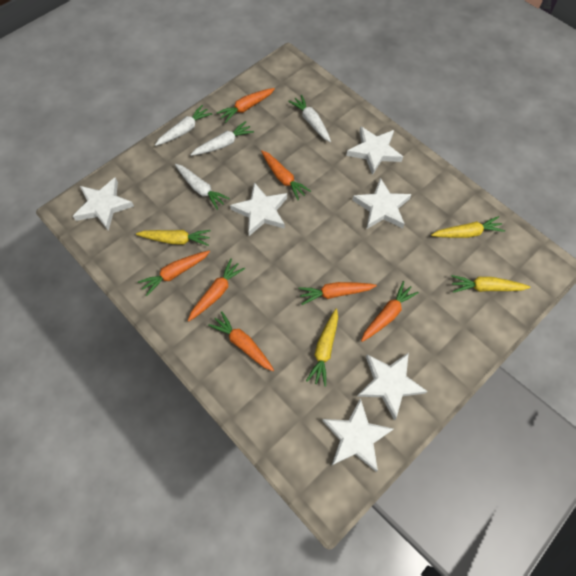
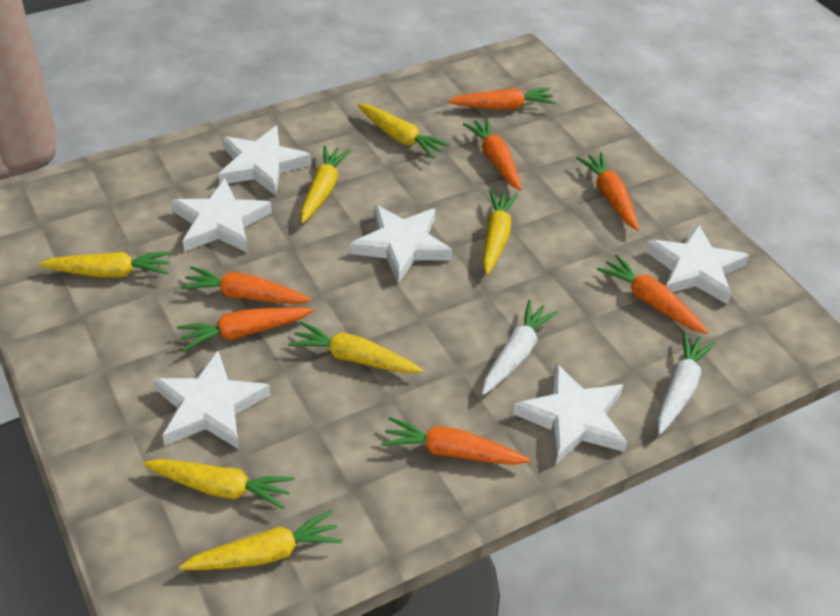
white carrot: [155,105,212,146] [175,164,230,210] [190,121,254,156] [288,95,331,142] = 4 -> [482,300,558,395] [657,331,716,434] = 2
yellow carrot: [136,230,211,246] [306,309,338,387] [431,216,505,238] [451,275,531,293] = 4 -> [38,251,171,278] [143,459,294,509] [179,510,342,570] [288,322,423,374] [301,145,351,223] [358,104,450,159] [483,190,518,275] = 7

